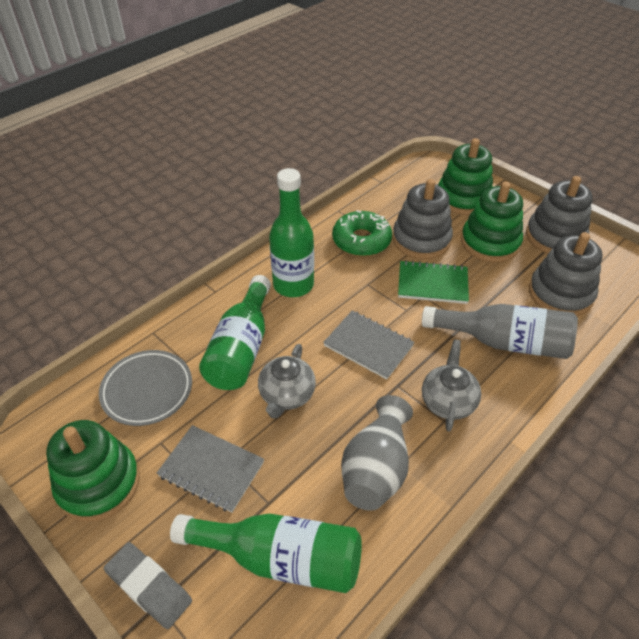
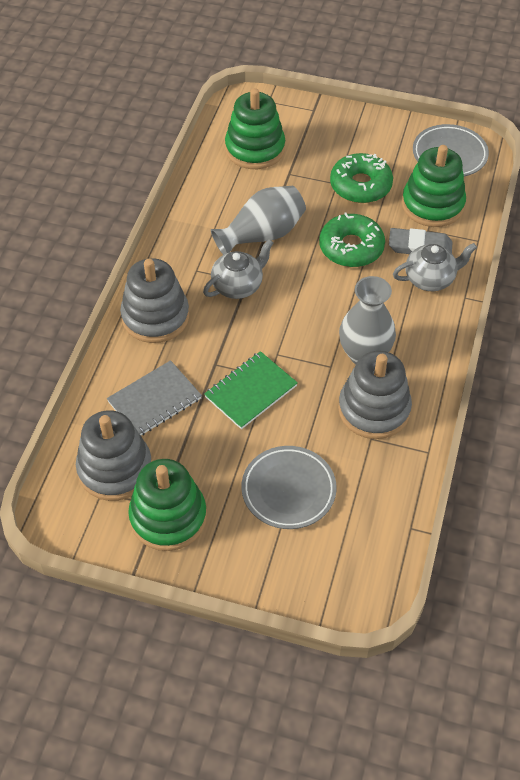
green bottle: [170,514,362,593] [199,275,271,390] [269,168,314,297] = 3 -> none = 0
green donut: [332,210,392,256] = 1 -> [319,213,385,267] [330,153,393,203] = 2
grey bottle: [422,304,578,359] = 1 -> none = 0
grey notebook: [157,425,264,513] [323,311,415,380] = 2 -> [107,360,202,435] = 1
grey plate: [99,350,192,426] = 1 -> [241,446,337,529] [413,124,489,177] = 2
grey vase: [341,395,413,511] = 1 -> [211,186,306,255] [339,276,396,364] = 2

